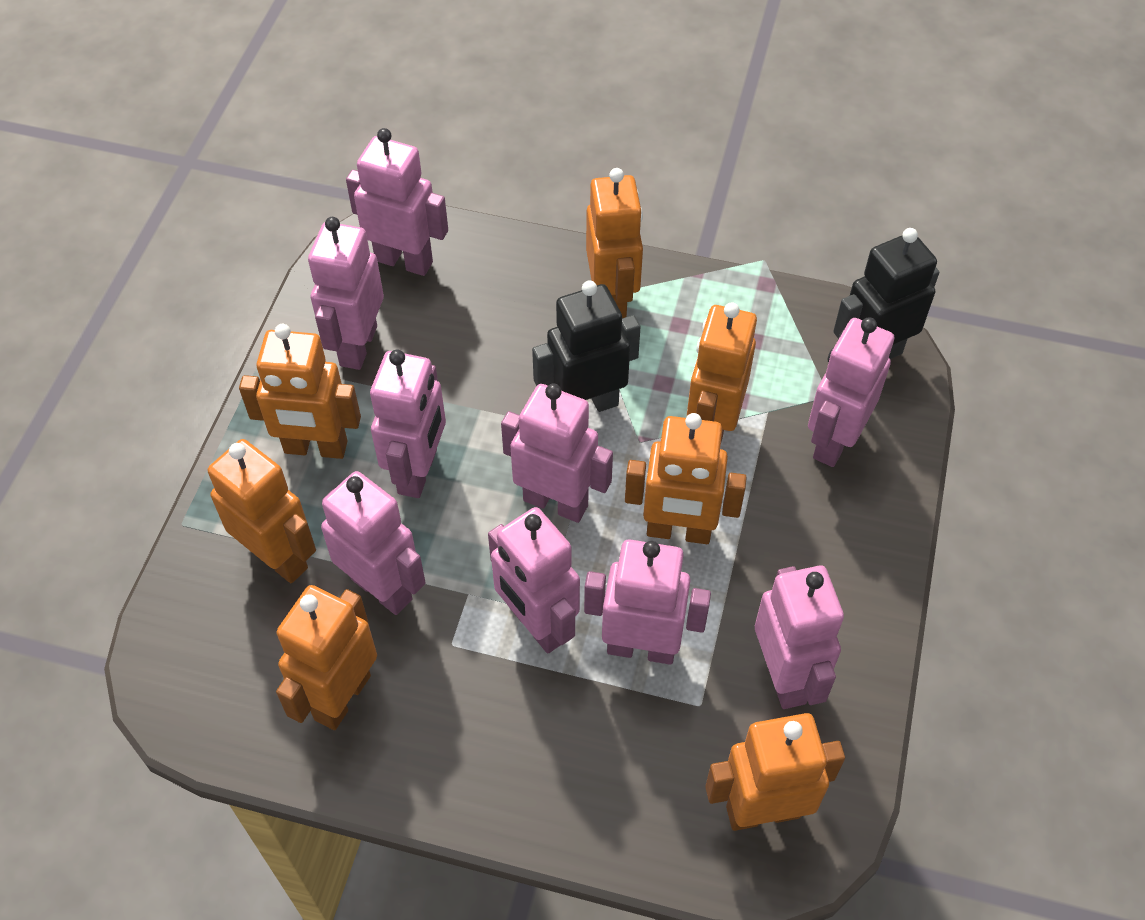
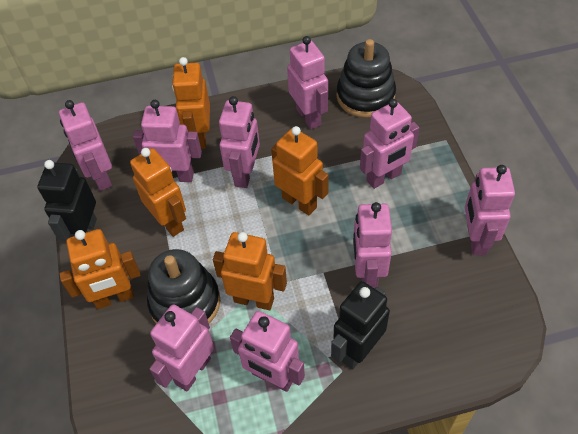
black stacking toy: none = 0 -> [147,249,220,324] [336,39,396,118] = 2
orange robot: [208,439,316,583] [239,324,361,459] [276,585,377,730] [586,168,643,318] [625,413,747,544] [687,302,757,442] [705,713,845,831] = 7 -> [60,229,140,309] [130,148,186,237] [172,57,210,149] [213,232,287,310] [271,126,329,215] = 5

